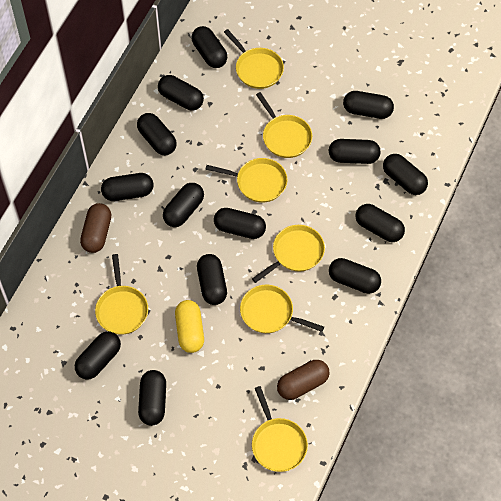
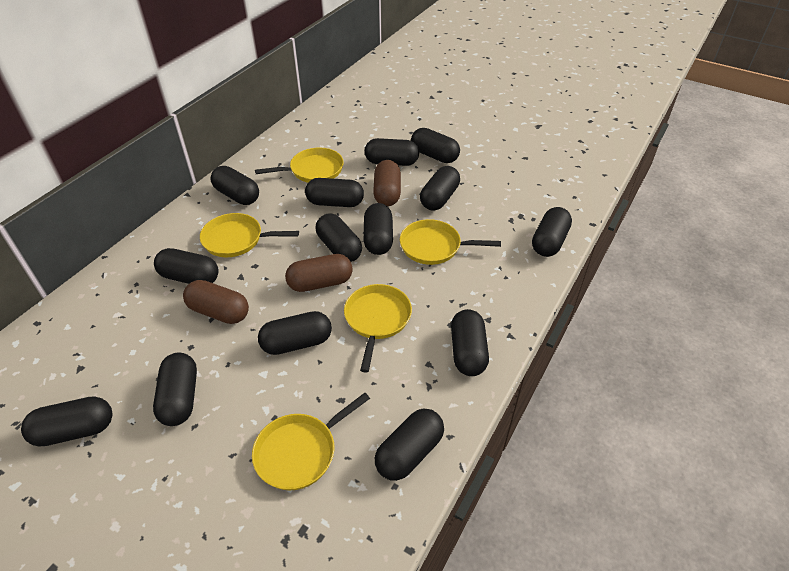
brown capsule: [80,203,111,253] [277,360,330,400] = 2 -> [183,280,249,324] [285,254,353,292] [373,160,401,206] = 3
yellow capsule: [175,300,204,353] = 1 -> none = 0
yellow pan: [95,254,148,335] [205,158,288,203] [224,29,284,89] [240,285,324,333] [252,225,325,283] [252,386,308,472] [256,92,312,158] = 7 -> [200,213,299,257] [252,393,370,490] [255,148,344,183] [344,284,412,373] [400,219,501,265] = 5

